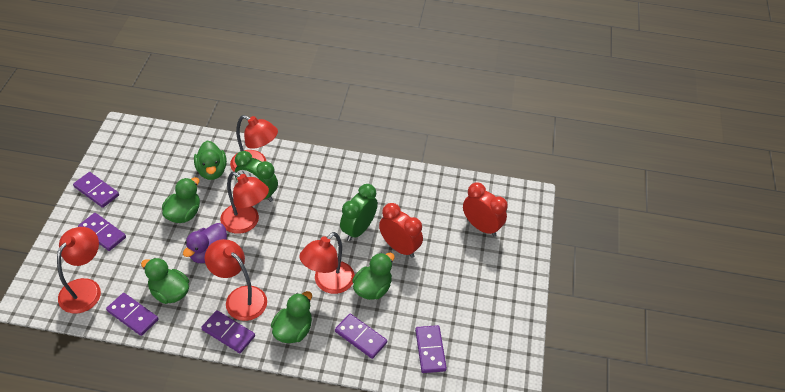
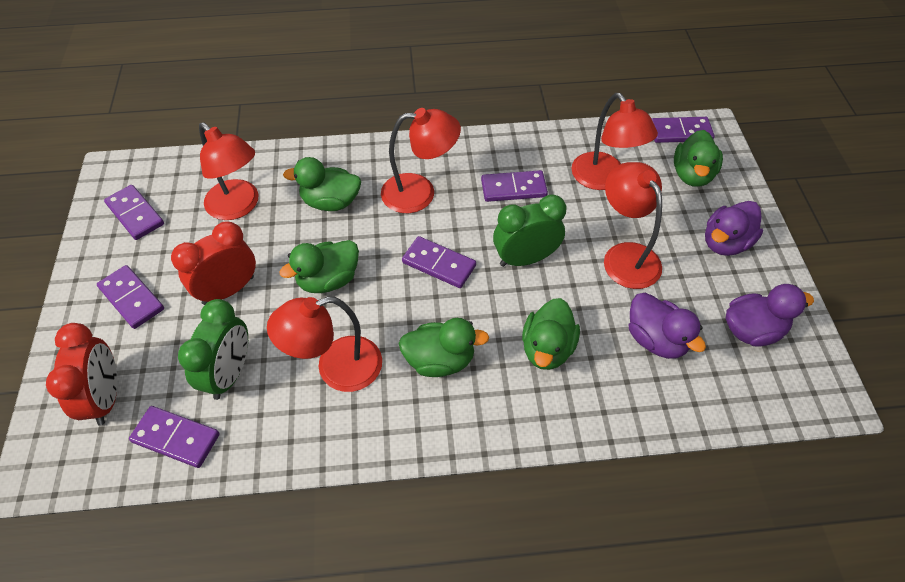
purple duck: [183,223,227,263] = 1 -> [629,293,706,359] [705,201,763,256] [725,284,814,346] = 3

